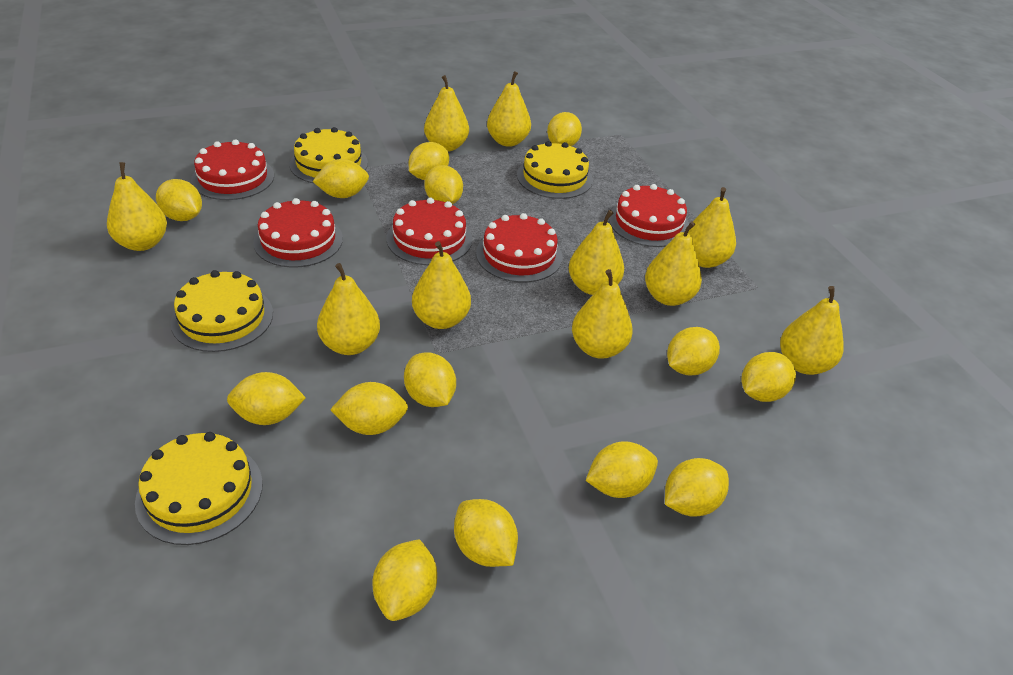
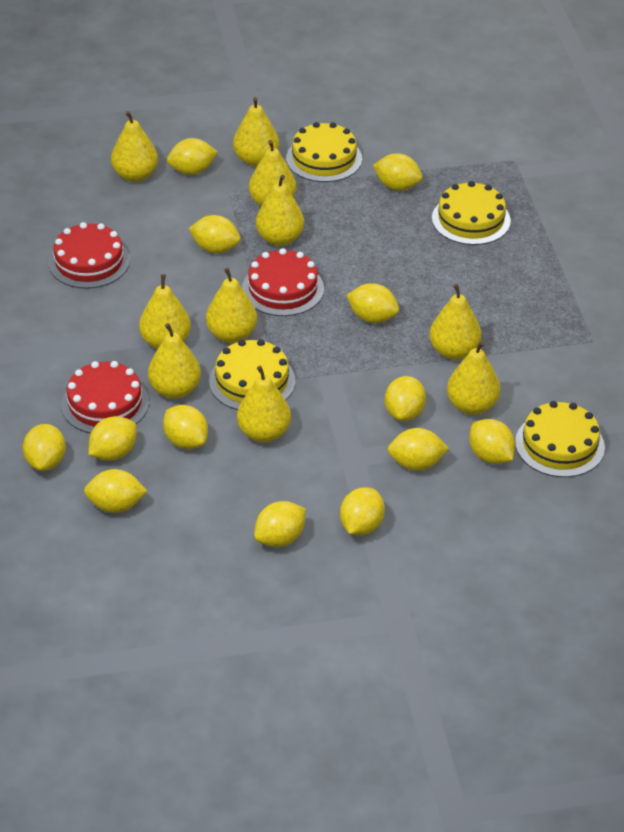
red cake: [191,139,274,200] [253,198,343,268] [387,198,472,265] [476,213,563,282] [609,184,689,247] = 5 -> [48,222,130,289] [61,361,149,433] [242,248,324,316] = 3
yellow lemon: [156,179,202,221] [227,372,306,425] [313,159,369,198] [330,382,408,435] [373,539,437,621] [404,352,456,407] [409,142,449,180] [425,165,463,204] [454,499,518,567] [547,112,582,146] [586,441,658,498] [665,458,729,517] [667,327,720,375] [741,352,796,402] = 14 -> [23,424,66,471] [84,469,147,513] [89,416,137,461] [163,405,208,449] [167,138,218,175] [189,215,241,253] [254,501,306,547] [340,487,385,535] [346,283,399,323] [373,153,422,191] [385,376,426,421] [388,428,449,471] [469,419,515,464] = 13

